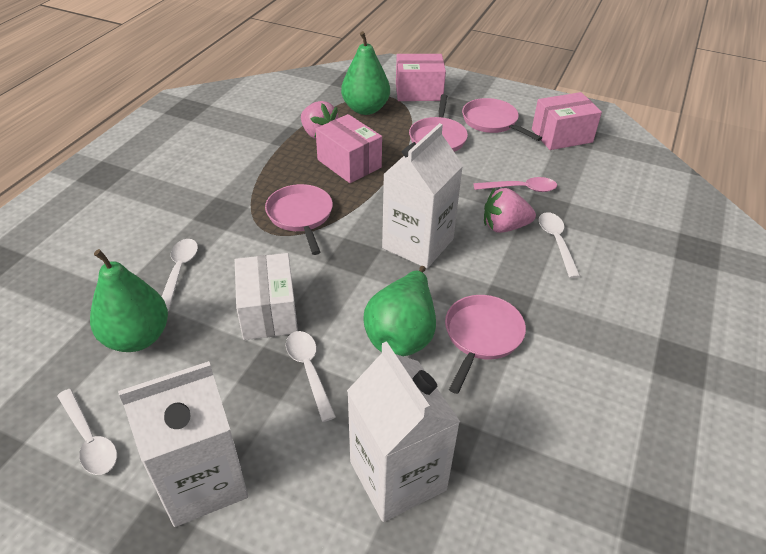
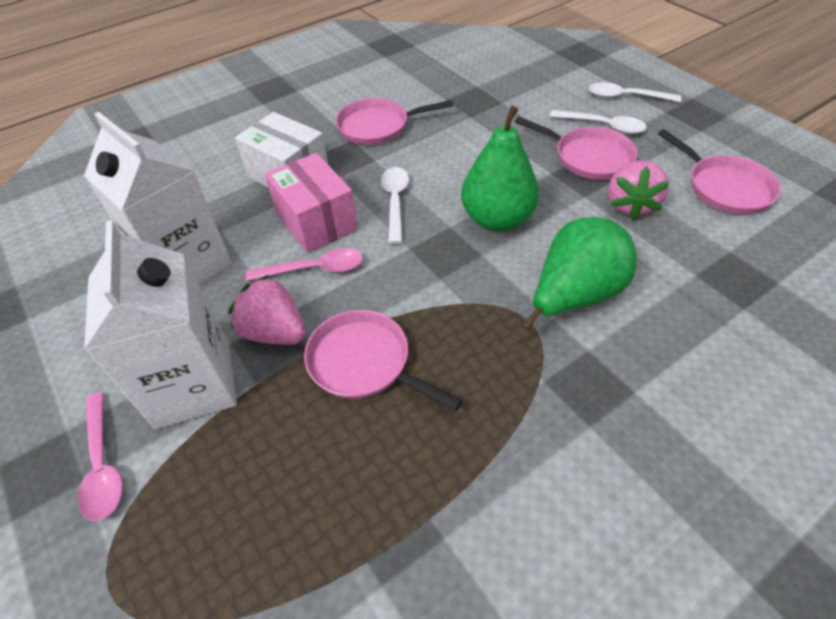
green pear: [90,249,168,352] [341,31,390,115] [364,266,436,357] = 3 -> [461,106,539,231] [522,217,637,330] = 2
pink box: [316,114,382,183] [396,54,446,101] [532,92,602,150] = 3 -> [265,153,358,253] = 1
pink spoon: [474,177,557,192] = 1 -> [78,392,123,521] [246,248,363,281] = 2
white carton: [118,361,248,527] [347,341,460,522] [382,123,463,268] = 3 -> [84,112,232,285] [84,220,237,429] = 2
white spoon: [57,389,117,475] [162,239,198,311] [286,331,336,422] [539,212,580,278] = 4 -> [381,167,409,244] [550,110,647,134] [588,82,681,102] = 3

